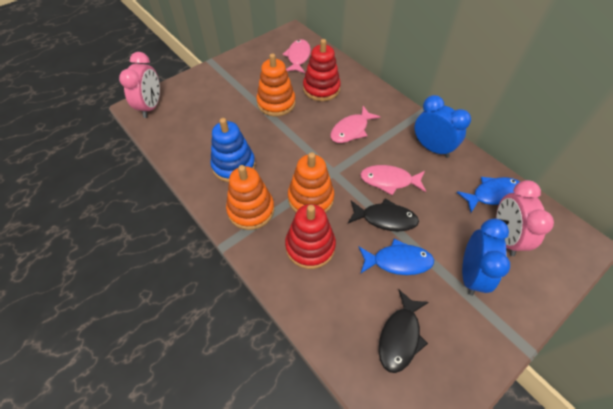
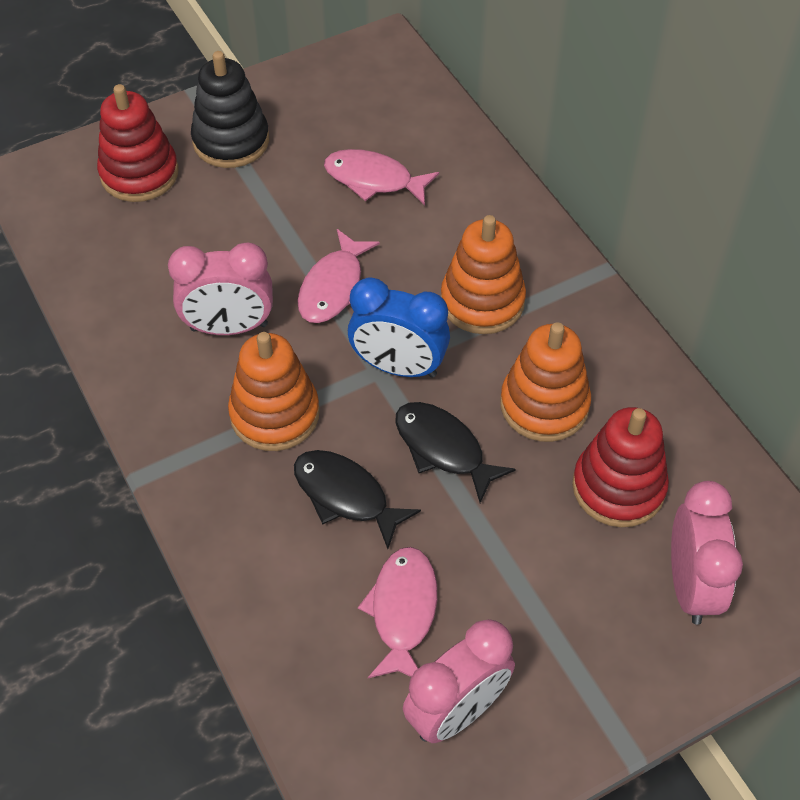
black stacking toy: none = 0 -> [191,51,269,168] = 1
blue clock: [415,95,471,158] [462,218,510,296] = 2 -> [348,278,450,378] = 1
blue fish: [359,239,434,275] [457,177,519,212] = 2 -> none = 0
blue stacking toy: [210,118,256,182] = 1 -> none = 0
pink clock: [119,52,160,118] [496,180,554,256] = 2 -> [168,243,273,335] [403,619,515,743] [671,481,743,625] = 3

